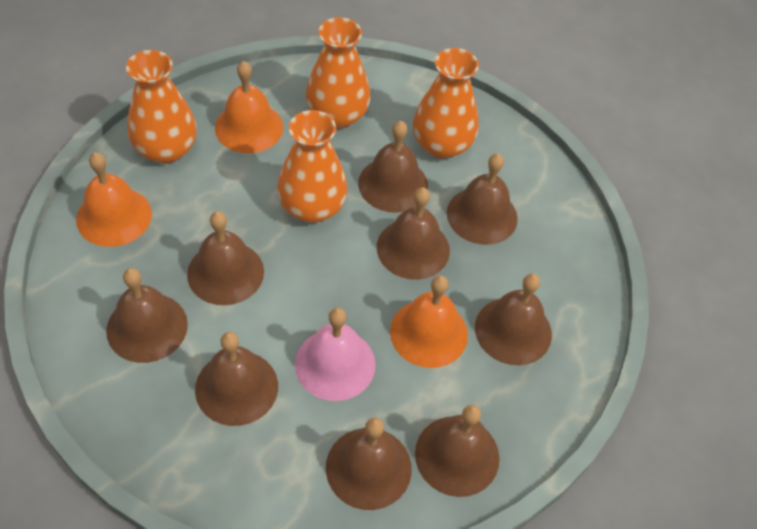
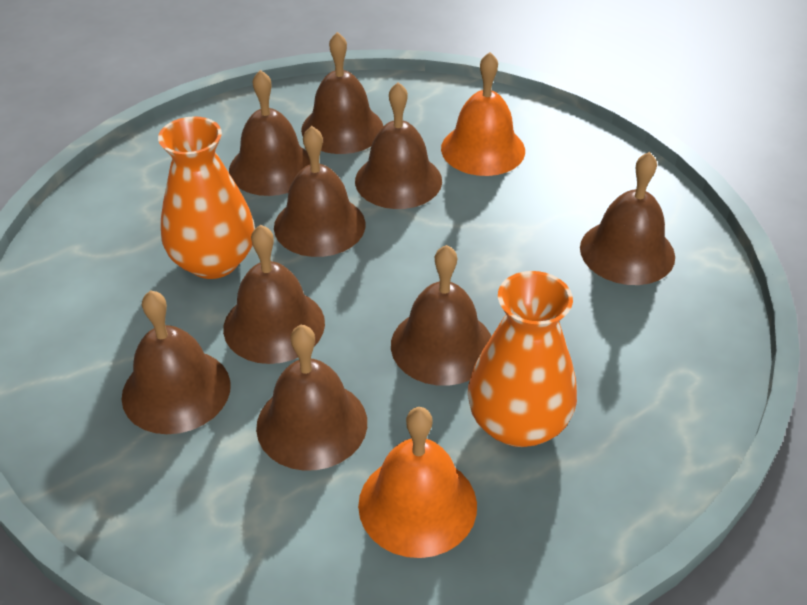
orange bell: [76,152,152,247] [215,61,283,153] [390,275,468,368] = 3 -> [358,407,477,558] [441,52,525,176] = 2
orange vase: [126,50,197,164] [277,110,348,223] [306,17,371,129] [413,48,479,159] = 4 -> [158,116,255,279] [468,271,577,447] = 2
pink bell: [295,308,376,401] = 1 -> none = 0

